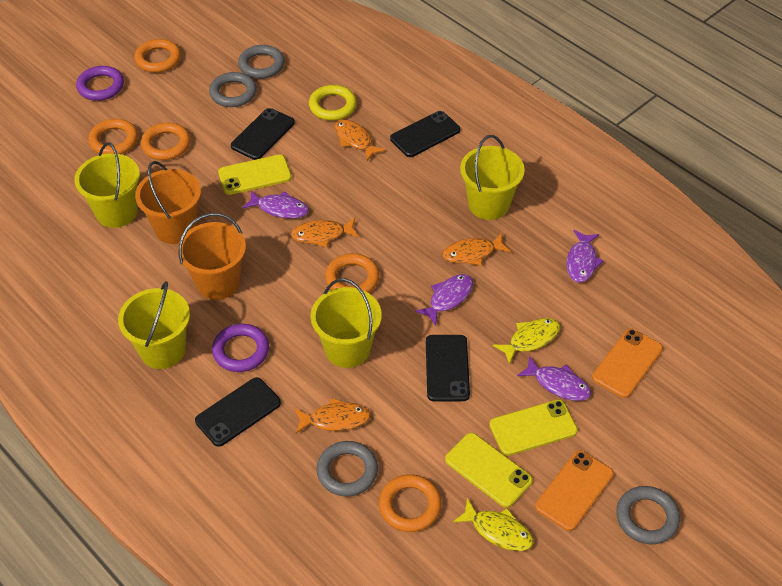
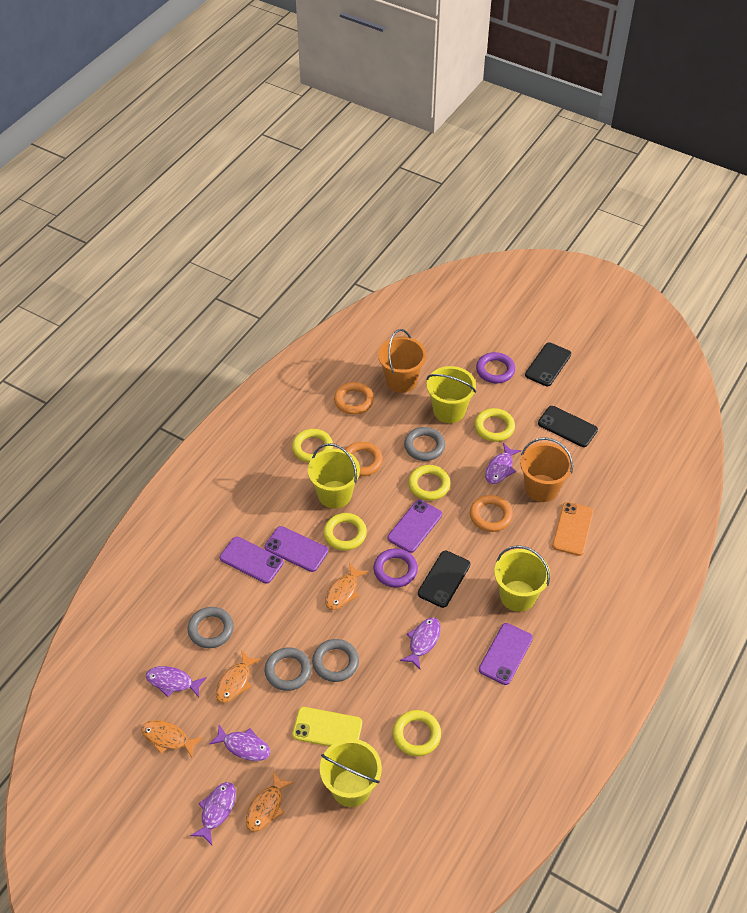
black phone: [195,377,281,447] [231,108,295,160] [390,111,460,157] [426,335,470,401] = 4 -> [418,551,470,608] [525,343,571,386] [538,406,598,447] = 3
orange phone: [535,450,614,531] [592,328,663,398] = 2 -> [552,502,594,556] = 1
orange ring: [88,119,138,154] [134,39,181,73] [141,123,190,160] [325,253,379,293] [379,474,442,532] = 5 -> [334,382,374,415] [345,442,383,476] [470,495,513,532] = 3
purple fish: [242,190,309,219] [415,274,473,326] [517,356,591,401] [566,230,603,283] = 4 -> [146,666,207,697] [190,782,236,845] [209,724,271,761] [400,618,441,670] [485,443,521,484] = 5
purple phone: none = 0 -> [220,537,284,584] [265,526,328,572] [388,500,442,553] [479,623,533,685] = 4
yellow fish: [453,498,534,551] [493,318,560,364] = 2 -> none = 0
yellow phone: [218,155,292,195] [445,433,533,508] [489,399,578,456] = 3 -> [292,707,362,746] = 1
yellow ring: [309,85,357,121] = 1 -> [292,429,333,463] [323,513,367,550] [393,710,441,756] [408,465,450,500] [474,408,515,442] = 5

